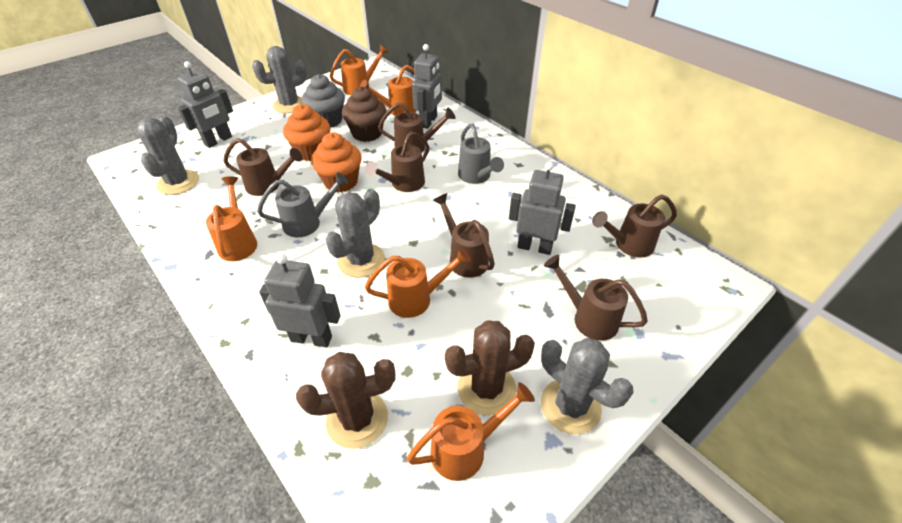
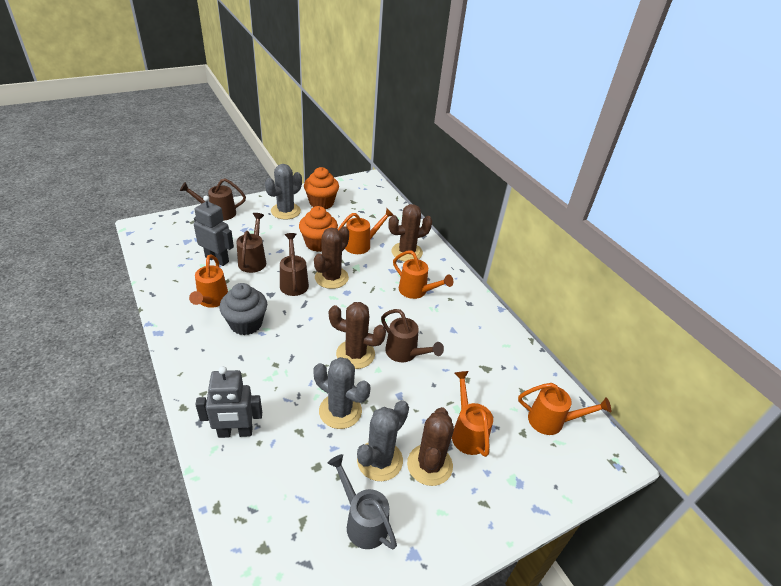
brown cactus: [296,352,396,449] [445,320,535,415] = 2 -> [314,226,349,289] [329,302,386,369] [388,204,432,262] [407,407,454,486] = 4
brown cupcake: [342,86,386,142] = 1 -> none = 0
brown watering can: [224,138,303,196] [365,132,429,192] [378,102,455,152] [433,193,495,278] [544,255,648,341] [592,194,677,258] = 6 -> [180,179,246,220] [236,213,266,273] [280,233,309,296] [381,309,444,362] = 4
grey cactus: [137,115,199,195] [252,46,307,113] [325,189,385,278] [541,338,633,435] = 4 -> [265,164,302,220] [314,357,370,429] [357,400,409,481] = 3
grey robot: [178,61,233,148] [259,254,341,347] [412,44,442,129] [509,162,576,255] = 4 -> [194,196,234,266] [195,366,262,438] = 2
grey watering can: [257,172,349,237] [458,123,504,184] = 2 -> [328,454,397,549] = 1

